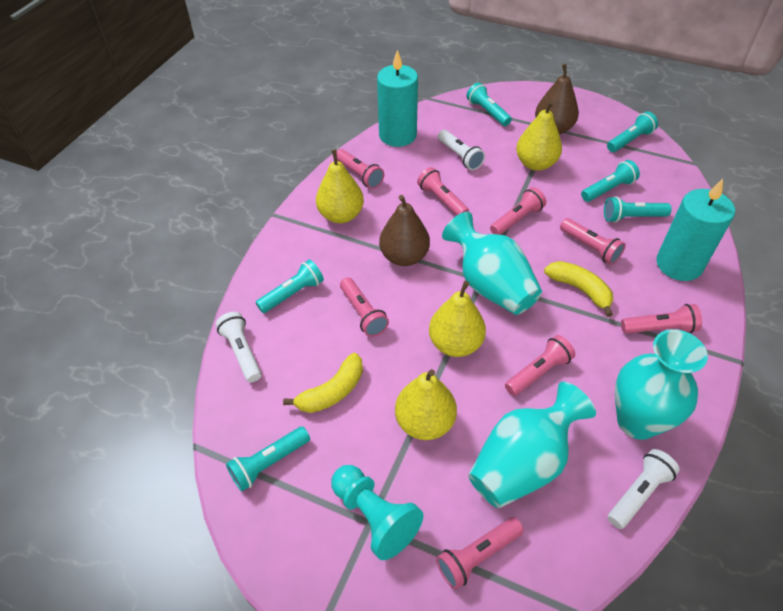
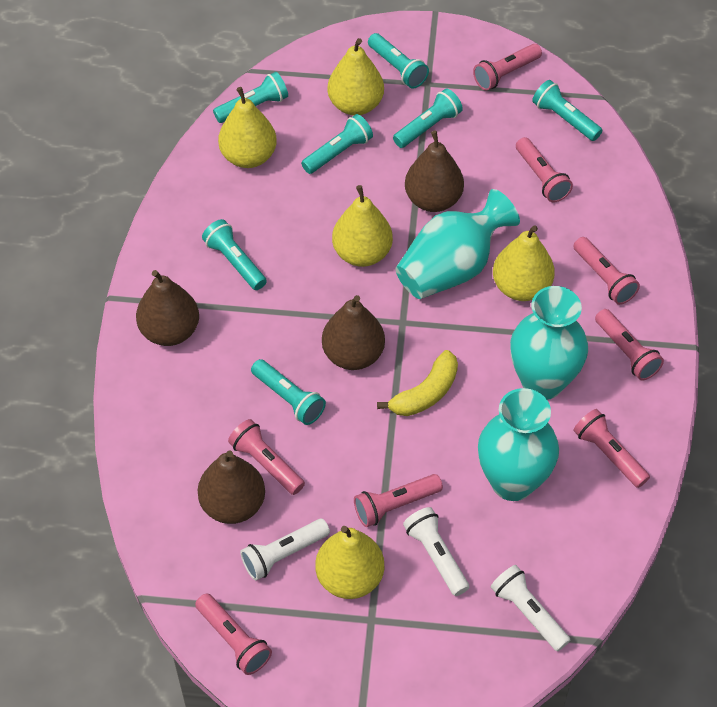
brown pear: [379,195,430,266] [535,64,579,134] = 2 -> [136,270,199,346] [198,450,265,524] [322,295,385,370] [405,130,464,212] = 4
turquoise candle: [377,50,418,147] [656,179,735,281] = 2 -> none = 0
turquoise flashlight: [226,426,310,491] [256,259,324,313] [466,83,512,126] [581,160,640,202] [604,197,672,223] [607,112,658,152] = 6 -> [202,219,267,290] [213,72,288,123] [251,359,326,425] [301,114,373,174] [368,33,429,89] [393,89,463,148] [532,80,602,141] = 7
turquoise pawn: [331,465,423,560] = 1 -> none = 0
yellow banana: [283,353,363,413] [544,261,613,317] = 2 -> [377,350,458,416] = 1
yellow pear: [316,149,364,223] [395,369,457,440] [429,281,486,357] [516,101,562,171] = 4 -> [218,87,277,168] [315,526,385,599] [327,38,384,115] [332,185,393,267] [493,225,555,301] = 5

